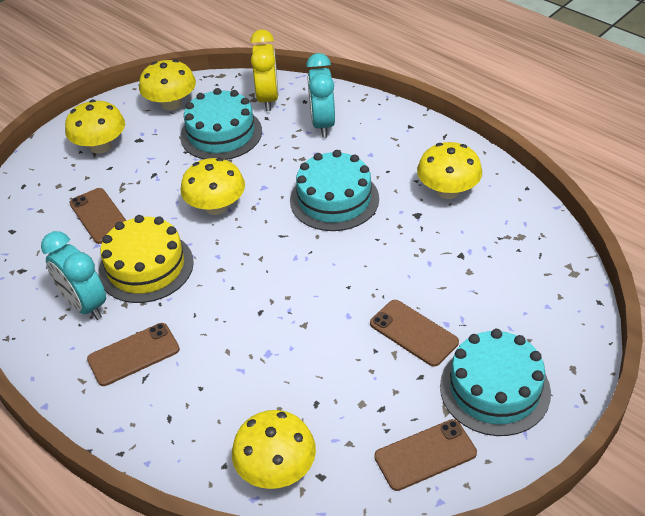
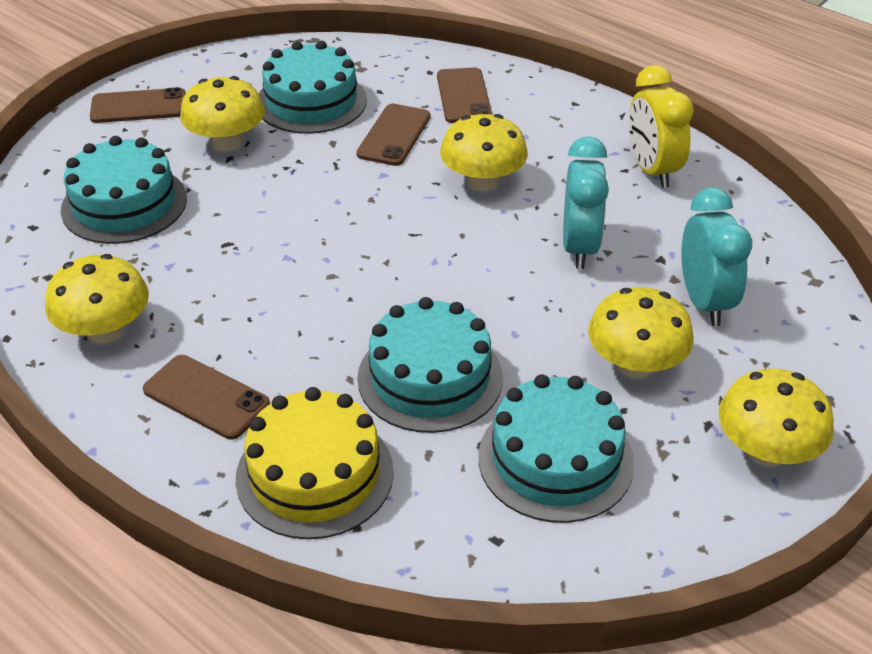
turquoise cake: [180,88,262,160] [290,150,379,231] [440,329,551,436] = 3 -> [61,136,187,244] [259,41,367,134] [357,297,503,433] [478,374,635,523] = 4

